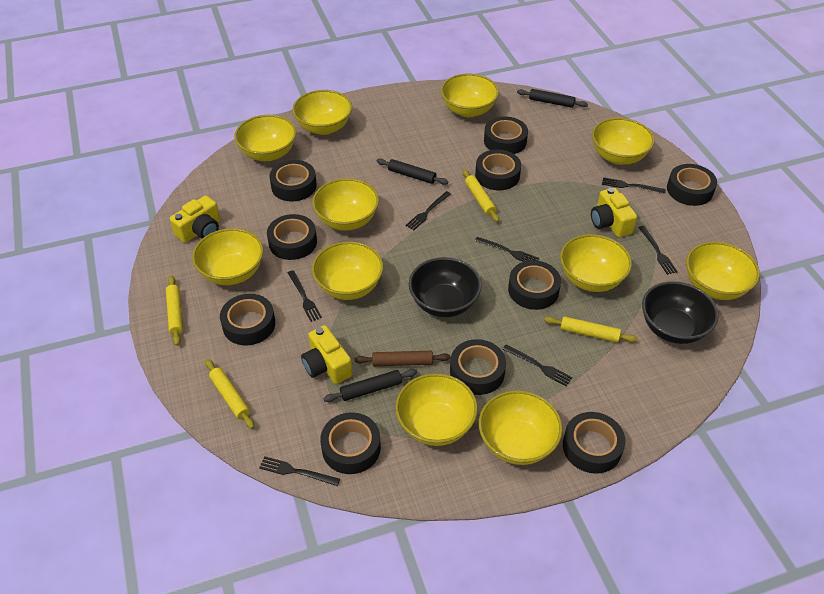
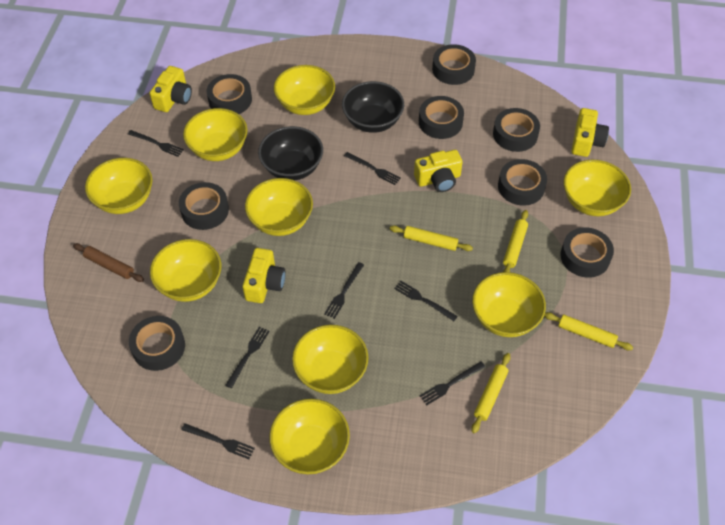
black rolling pin: [323,369,418,402] [376,159,448,185] [517,89,588,108] = 3 -> none = 0
black tape: [220,294,275,345] [267,214,317,260] [269,160,317,202] [320,412,381,474] [450,339,506,395] [475,150,521,190] [484,116,528,154] [508,260,561,310] [563,412,625,474] [667,164,717,206] = 10 -> [129,316,185,371] [179,182,229,230] [207,74,252,114] [419,96,464,139] [432,44,476,85] [493,108,540,152] [498,159,547,206] [560,227,614,278] = 8
yellow bowl: [192,228,263,285] [234,115,296,161] [292,90,352,135] [312,178,379,231] [312,242,383,300] [395,373,478,446] [441,74,499,117] [479,390,563,465] [560,234,632,292] [592,118,655,165] [686,242,760,300] = 11 -> [85,158,153,214] [150,239,221,302] [183,108,248,161] [245,178,313,236] [269,399,350,474] [274,65,335,115] [292,325,368,394] [472,272,546,337] [563,160,631,216] = 9
yellow camera: [170,196,220,243] [301,325,352,384] [591,188,637,237] = 3 -> [150,66,192,112] [242,248,286,303] [414,150,463,192] [571,108,609,157] = 4

